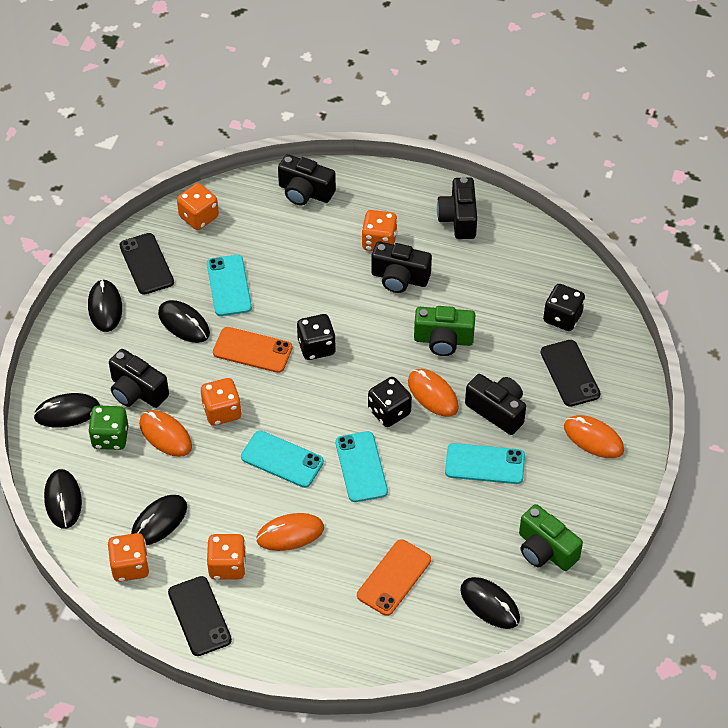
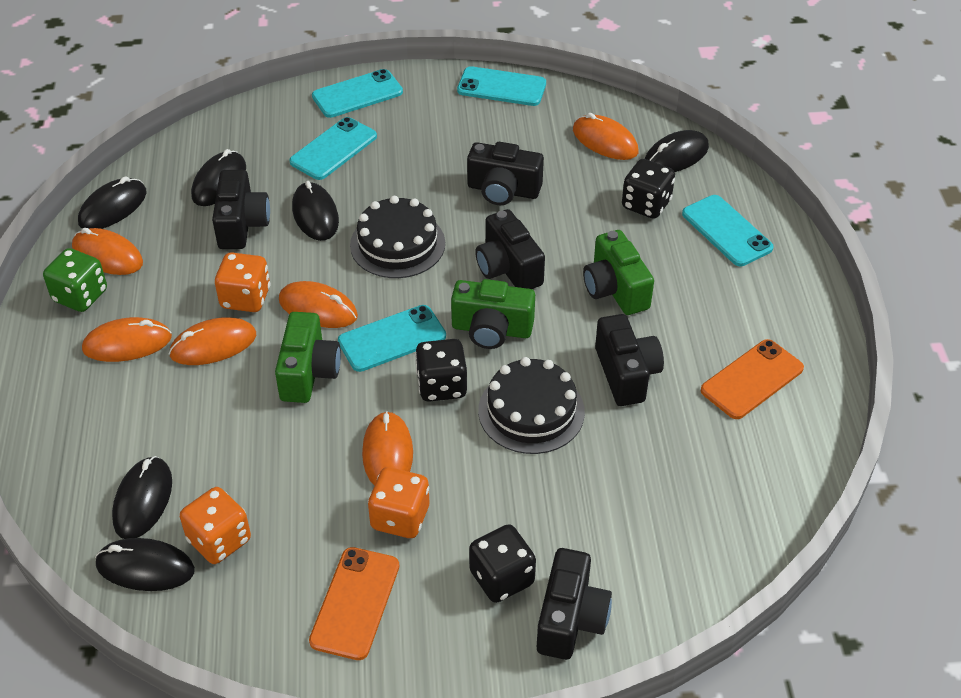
black cake: none = 0 -> [350,196,445,278] [478,357,585,454] = 2
black phone: [119,233,174,295] [168,576,232,656] [541,340,601,407] = 3 -> none = 0
green camera: [414,306,475,356] [519,504,583,571] = 2 -> [275,312,341,403] [451,279,535,349] [583,230,654,315] = 3
orange dice: [108,533,150,582] [177,183,219,230] [201,378,242,426] [207,534,246,580] [361,210,398,251] = 5 -> [180,487,251,564] [215,252,270,312] [368,467,429,538] = 3
orange mouse: [139,410,192,457] [256,513,324,551] [408,369,459,417] [564,415,624,458] = 4 -> [72,228,143,275] [82,317,172,362] [169,317,256,365] [279,281,358,328] [362,411,413,486] [573,113,639,160] = 6
turquoise phone: [207,255,252,316] [241,431,324,488] [336,431,388,502] [445,443,525,484] = 4 -> [290,117,377,180] [312,69,403,118] [338,305,446,372] [457,66,546,106] [682,195,774,266] = 5

